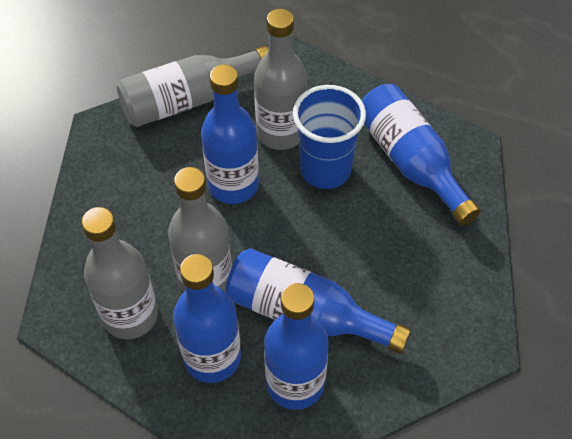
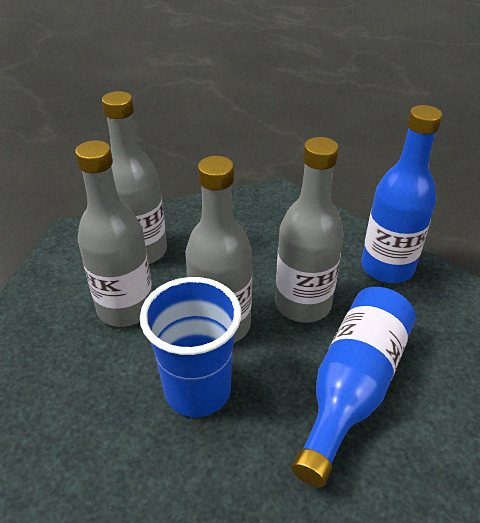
blue bottle: [173,254,241,383] [201,64,259,204] [225,248,411,354] [264,283,329,410] [362,84,481,226] = 5 -> [292,287,416,487] [361,105,442,283] = 2

